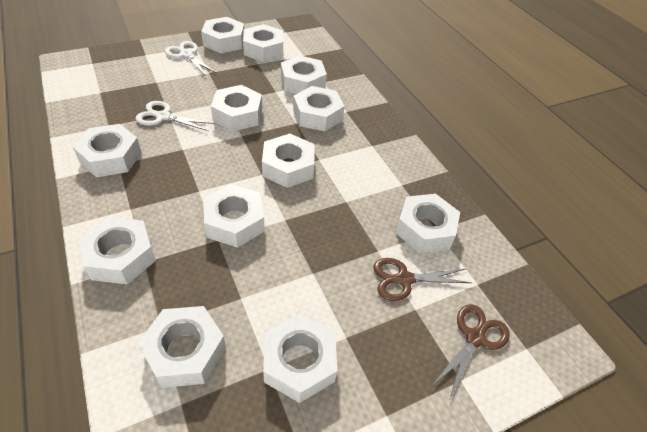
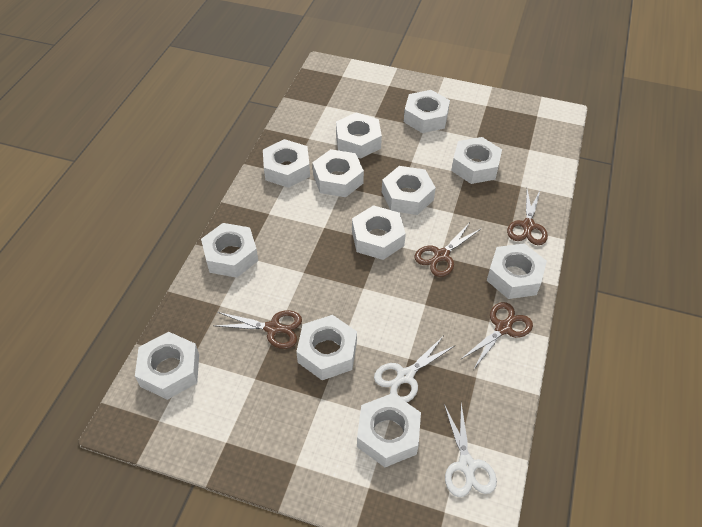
brown scissors: [373,258,471,301] [433,304,510,398] = 2 -> [214,310,302,349] [415,222,482,277] [460,302,533,370] [507,189,548,245] = 4

